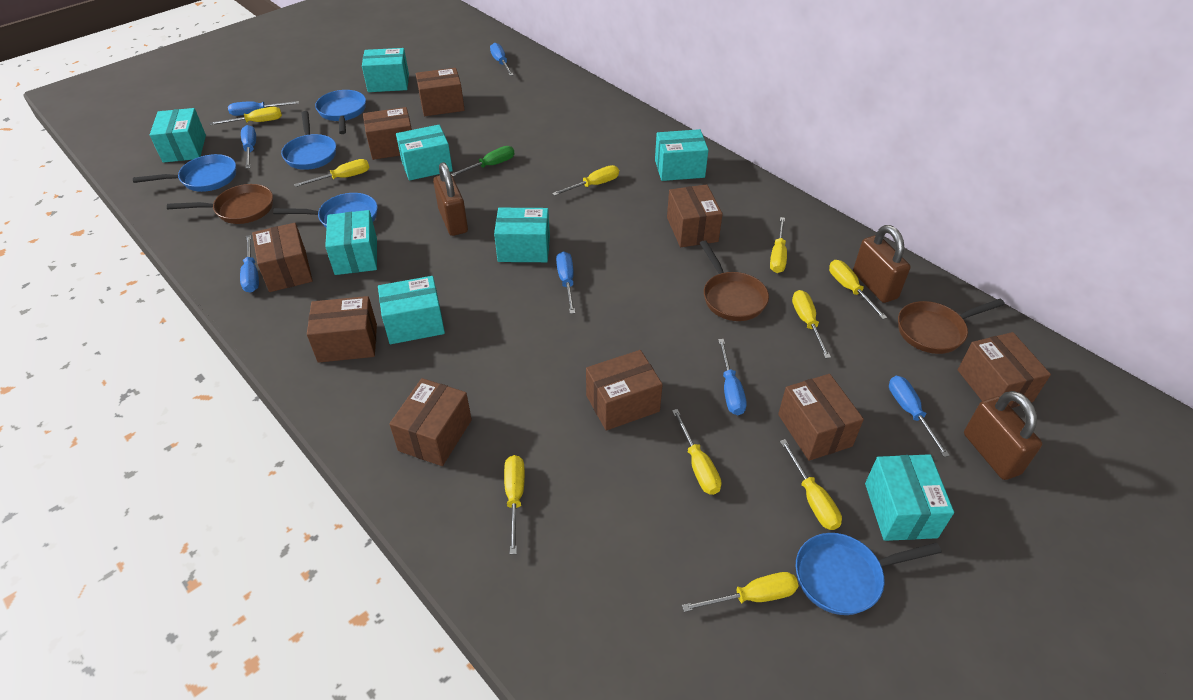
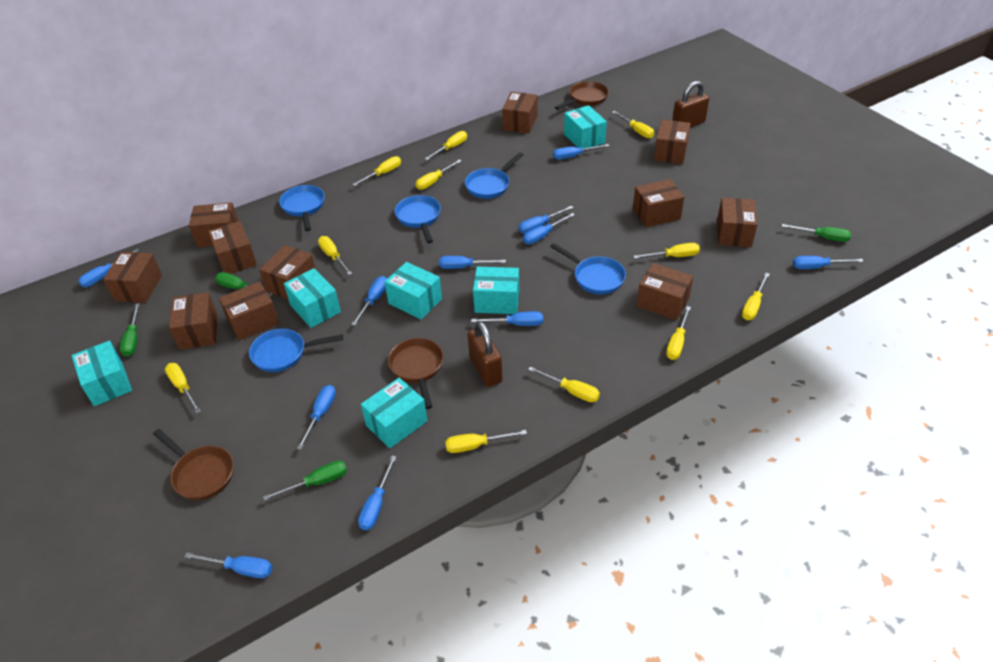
blue screwdriver: [228,101,299,116] [240,235,259,293] [241,125,256,169] [490,43,513,76] [556,251,575,314] [718,339,747,415] [889,376,950,457] = 7 -> [78,248,139,287] [184,553,272,578] [297,385,336,450] [351,276,387,326] [358,455,397,530] [439,256,506,269] [471,311,543,326] [519,206,573,234] [523,213,575,244] [553,144,609,160] [793,256,864,269] = 11
brown box: [252,223,313,292] [307,296,377,363] [363,107,412,160] [389,378,472,466] [416,68,465,116] [586,350,663,431] [667,184,723,247] [778,374,864,461] [958,332,1051,408] = 9 -> [103,252,162,303] [169,292,218,350] [189,202,238,247] [208,221,257,274] [219,282,279,341] [259,245,315,299] [502,92,538,134] [633,179,684,227] [637,263,693,320] [654,120,691,164] [717,198,757,247] = 11
brown padlock: [433,162,468,236] [853,225,911,303] [964,391,1042,480] = 3 -> [467,321,503,387] [672,81,709,127] = 2
green screwdriver: [451,146,515,176] = 1 -> [120,303,140,357] [215,272,273,297] [263,460,347,501] [782,224,851,242] = 4
turquoise box: [150,108,206,163] [325,210,377,275] [362,48,409,92] [378,276,445,344] [396,125,453,180] [494,208,550,262] [655,129,708,181] [865,454,954,541] = 8 -> [72,341,132,406] [284,268,341,328] [361,378,428,448] [385,262,442,319] [473,267,519,314] [564,105,607,149] = 6
yellow screwdriver: [209,107,282,125] [294,159,370,187] [504,455,525,554] [552,165,619,196] [672,409,721,495] [682,572,798,612] [770,217,787,273] [780,439,842,530] [792,290,831,359] [829,260,887,319] = 10 -> [165,363,201,414] [318,236,352,275] [353,156,401,186] [416,159,462,190] [425,131,467,160] [445,430,527,453] [528,367,600,402] [612,111,654,138] [634,243,700,259] [666,306,691,360] [742,273,770,320] = 11

